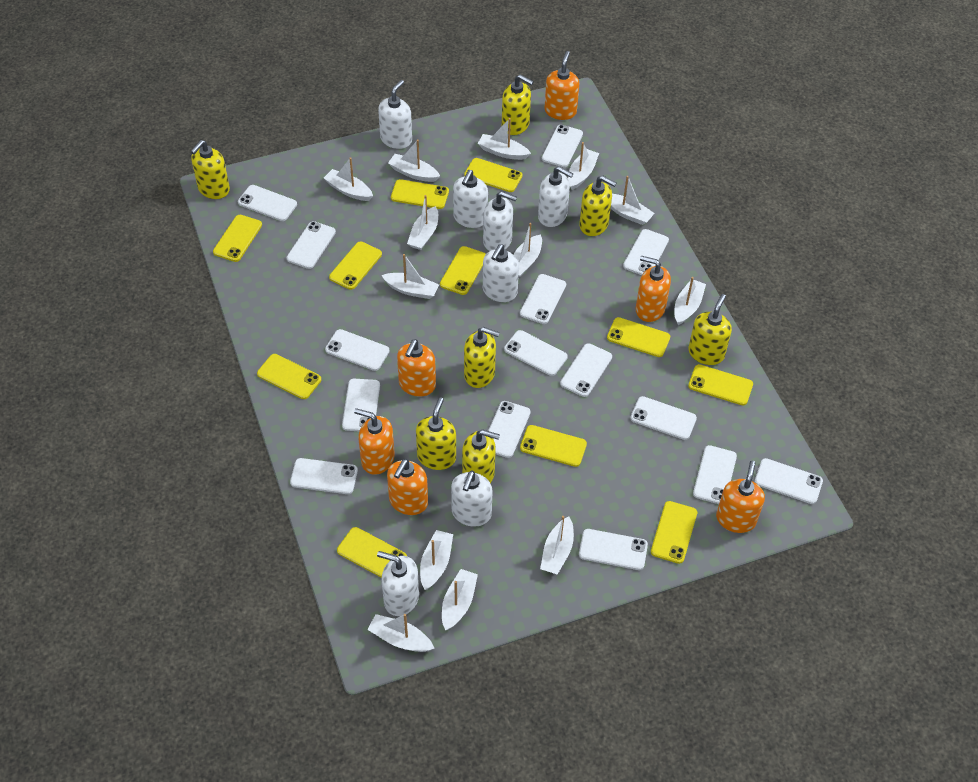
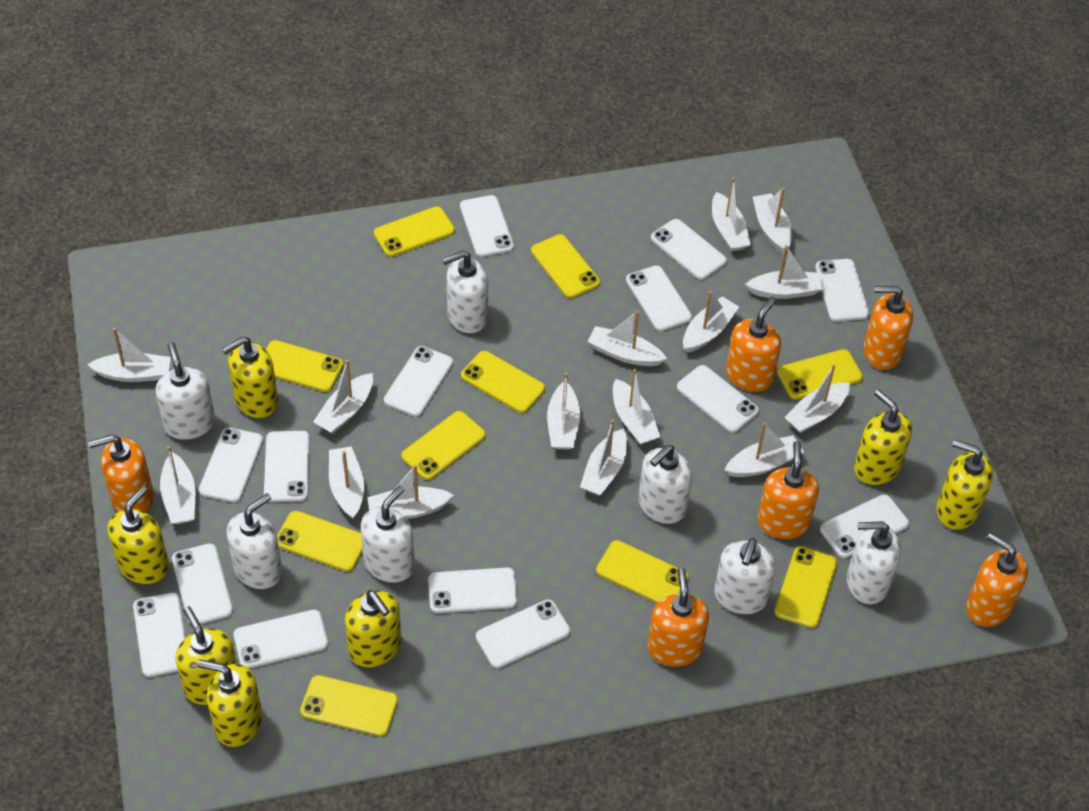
white boat: [324,157,373,201] [367,614,435,652] [381,254,439,299] [388,139,440,182] [407,195,438,250] [420,530,453,590] [442,569,478,630] [478,118,531,160] [513,223,542,277] [540,516,574,574] [568,142,599,190] [611,176,654,225] [674,277,706,325] = 13 -> [87,328,171,382] [160,446,195,524] [313,360,373,434] [329,446,364,519] [367,465,454,519] [547,373,580,450] [580,419,627,496] [588,311,667,366] [613,369,661,445] [683,290,739,353] [712,178,751,252] [725,422,804,477] [745,245,824,299] [753,188,792,254] [784,364,850,433] = 15
white phone: [238,185,297,221] [287,221,336,269] [290,458,358,494] [325,329,390,371] [342,379,380,431] [488,401,531,458] [504,330,568,376] [520,274,566,324] [542,125,583,167] [560,343,612,397] [579,529,648,570] [623,229,669,275] [630,396,697,440] [693,445,737,504] [755,458,823,504] = 15 -> [133,593,186,677] [172,543,233,625] [199,428,263,502] [233,610,328,669] [264,431,310,502] [384,346,453,417] [428,567,518,613] [460,195,514,257] [476,599,570,668] [626,265,692,331] [651,219,727,280] [677,365,759,433] [815,259,869,322] [820,494,909,558] = 14
yellow phone: [213,215,262,262] [257,354,321,399] [329,241,382,290] [337,527,407,578] [391,179,449,209] [440,246,486,295] [464,158,522,192] [520,425,587,467] [607,317,670,357] [651,501,697,564] [688,364,753,405] = 11 -> [266,340,343,392] [277,511,363,572] [300,675,398,736] [374,206,455,257] [401,411,486,480] [461,351,545,413] [531,234,600,298] [596,540,689,603] [774,546,838,628] [777,349,863,400] = 10

